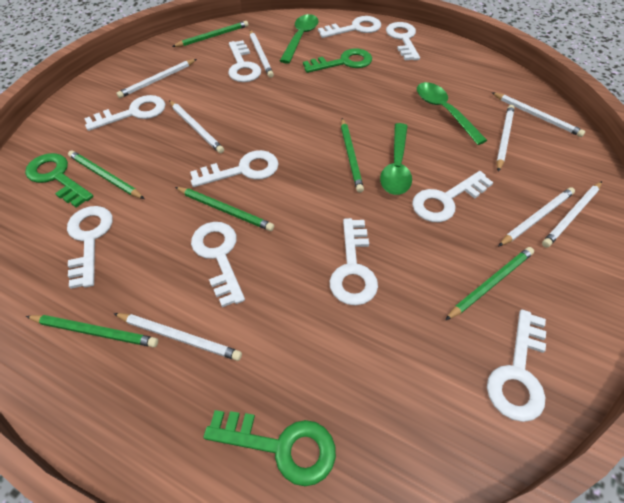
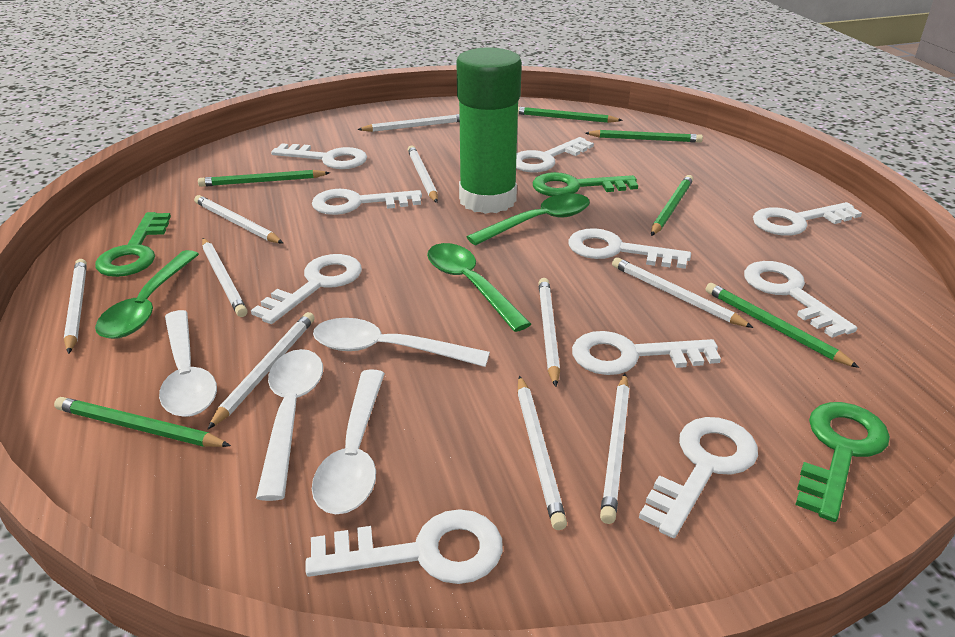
green glue stick: none = 0 -> [456,47,522,214] = 1
white pencil: [113,313,242,361] [116,59,197,98] [169,100,224,153] [250,30,274,78] [491,92,585,137] [496,105,515,172] [498,187,575,247] [542,181,602,247] = 8 -> [64,259,87,354] [194,195,283,243] [202,238,248,317] [208,312,315,429] [357,114,460,132] [408,145,438,203] [517,375,567,530] [538,278,560,387] [600,374,630,524] [612,257,754,328] = 10
white spoon: none = 0 -> [159,310,217,417] [256,349,323,501] [312,370,385,514] [313,318,490,367] = 4

